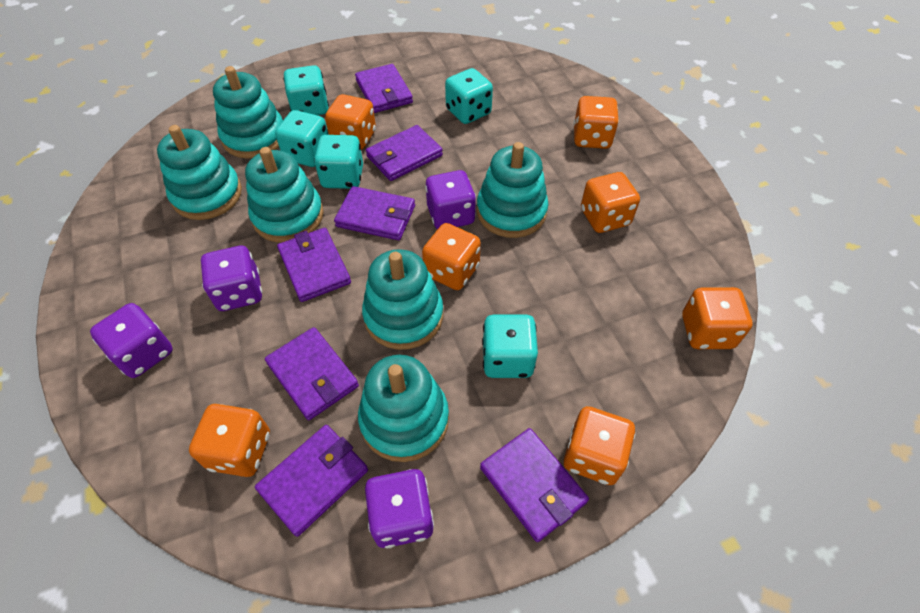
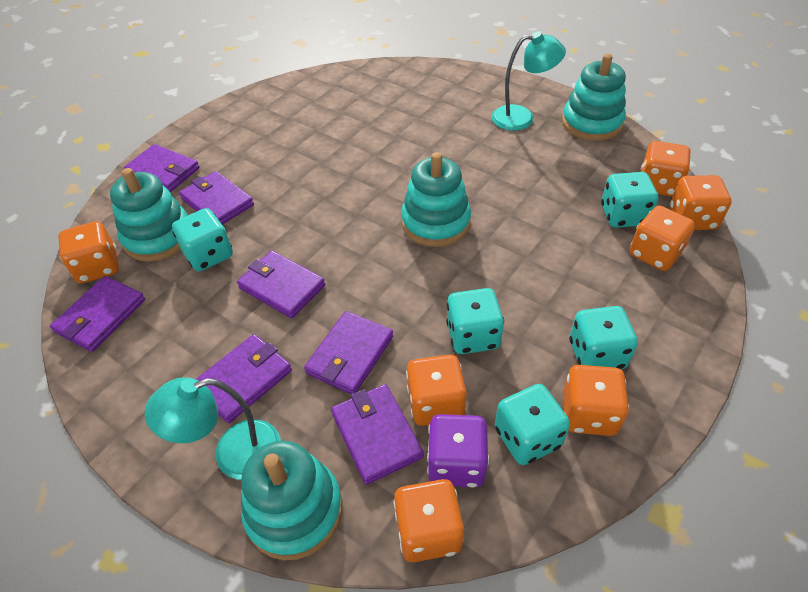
purple dice: [90,303,173,378] [201,246,262,311] [365,469,434,548] [425,170,476,230] = 4 -> [427,414,489,488] = 1
turquoise lamp: none = 0 -> [145,377,281,480] [491,31,566,131] = 2
turquoise stacking toy: [157,125,242,220] [213,66,283,158] [245,147,324,243] [358,355,449,462] [362,249,443,350] [477,142,548,238] = 6 -> [110,168,188,262] [241,441,343,560] [401,152,471,247] [562,54,626,141] = 4

